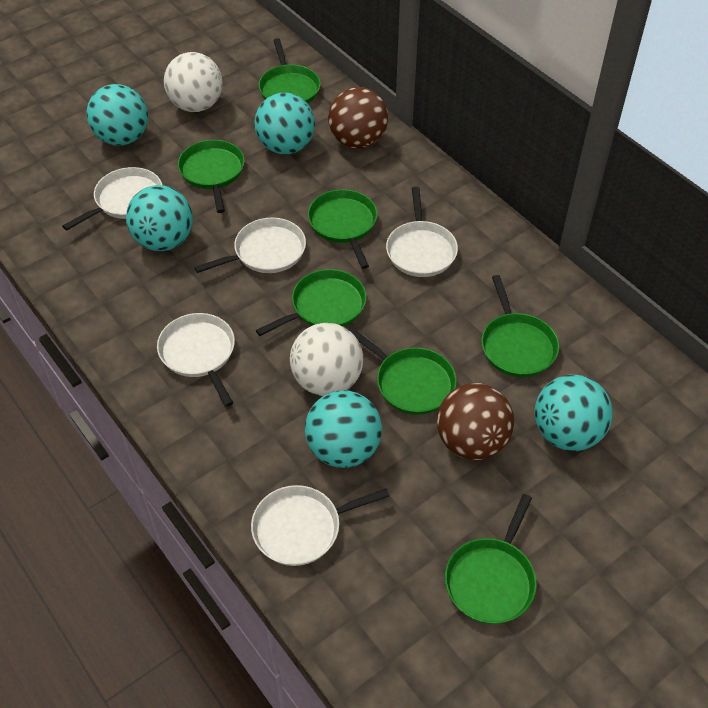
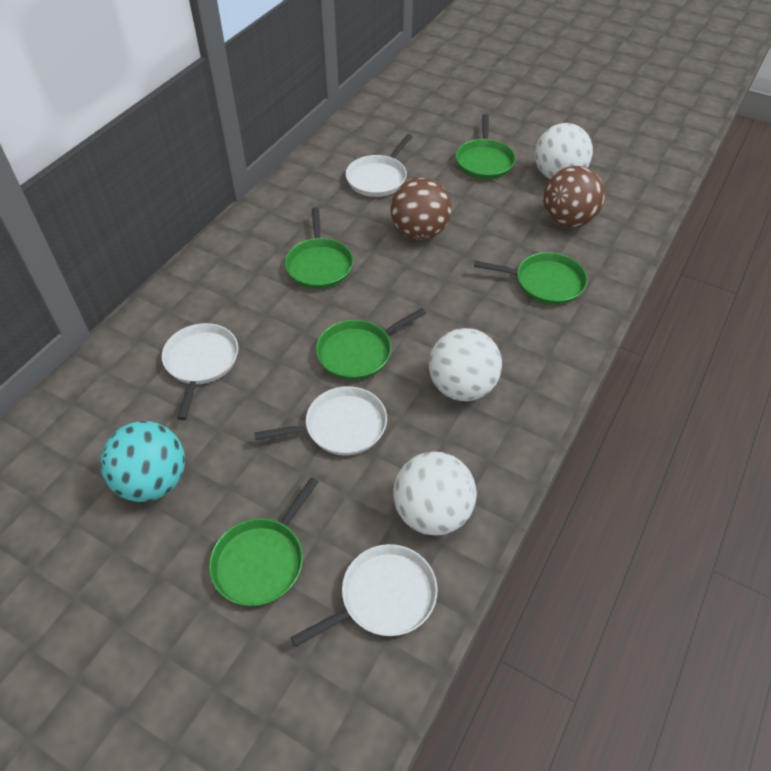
green pan: [178,140,245,213] [256,269,366,336] [258,38,321,103] [308,189,377,269] [349,328,457,415] [445,494,537,624] [481,275,559,377] = 7 -> [209,477,318,606] [285,207,353,289] [316,308,426,380] [456,114,516,179] [474,252,588,305] = 5
turquoise ball: [86,84,148,146] [126,185,193,251] [254,93,315,154] [305,390,382,468] [534,375,613,451] = 5 -> [100,421,185,502] = 1
white ball: [164,52,223,112] [290,323,363,396] = 2 -> [393,452,477,536] [429,328,502,401] [535,123,593,179] = 3
white pan: [62,167,162,231] [157,313,235,407] [194,217,306,273] [251,485,390,566] [386,187,458,277] = 5 -> [162,323,238,420] [254,386,387,455] [291,544,437,647] [346,134,412,197] = 4

